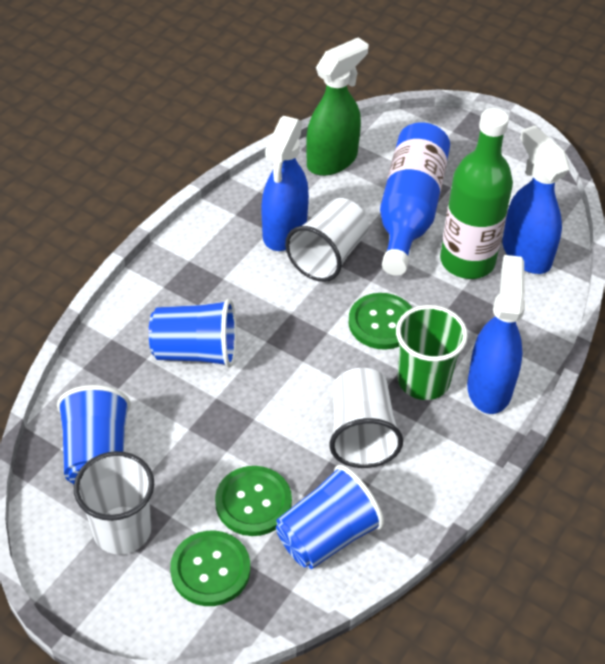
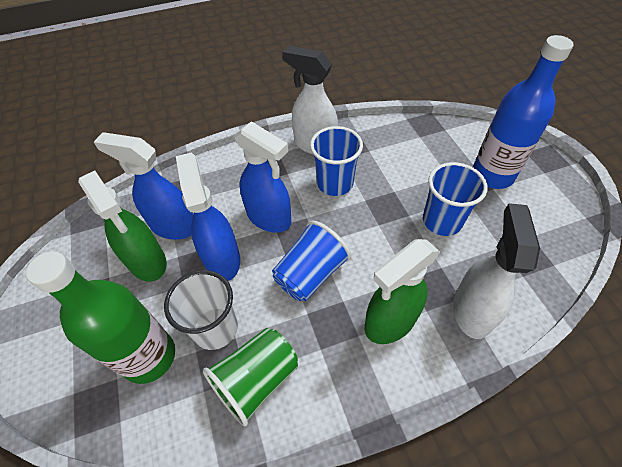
green button: [170,531,250,606] [215,466,292,536] [349,293,412,350] = 3 -> none = 0
green spray bottle: [306,38,368,176] = 1 -> [78,170,167,282] [365,239,440,344] = 2
white cup: [74,451,154,555] [285,198,369,282] [329,368,403,468] = 3 -> [164,270,238,350] = 1
white spray bottle: none = 0 -> [282,46,338,154] [453,203,540,339] = 2

